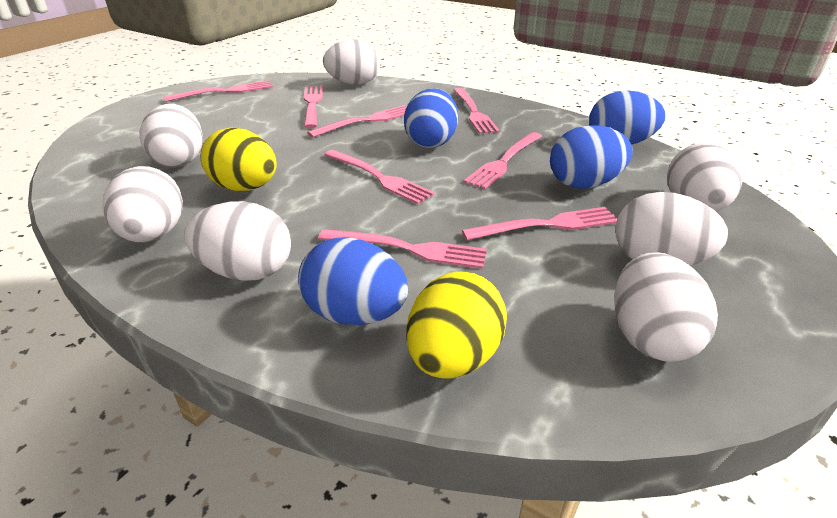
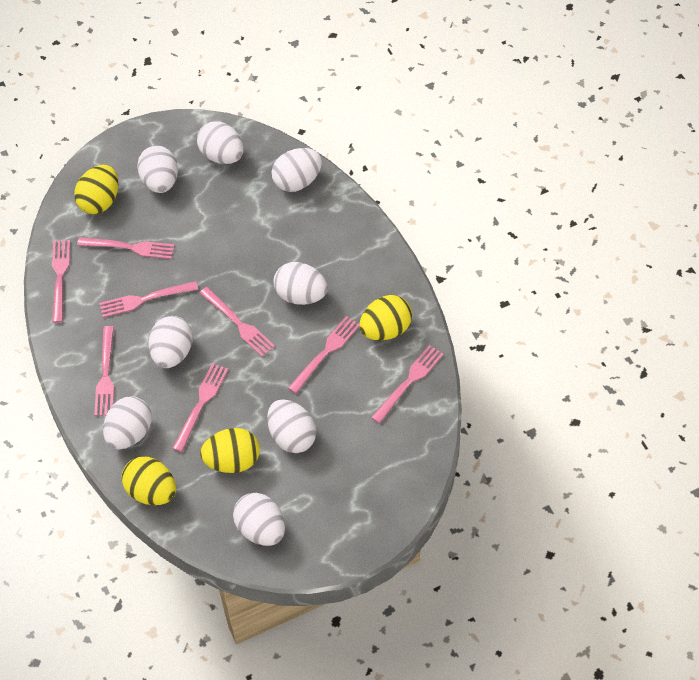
blue egg: [298,237,408,325] [404,88,458,148] [550,125,633,189] [589,90,666,145] = 4 -> none = 0
white egg: [103,166,183,242] [140,104,203,167] [184,201,291,281] [323,39,380,85] [614,252,718,362] [615,192,728,266] [667,143,742,211] = 7 -> [103,396,152,450] [137,146,178,193] [149,316,193,368] [197,121,243,164] [233,493,285,546] [267,399,316,453] [272,148,322,192] [273,262,328,305] = 8
yellow egg: [200,127,276,191] [406,272,507,379] = 2 -> [74,165,118,214] [122,457,176,505] [200,428,260,473] [359,295,412,341] = 4

